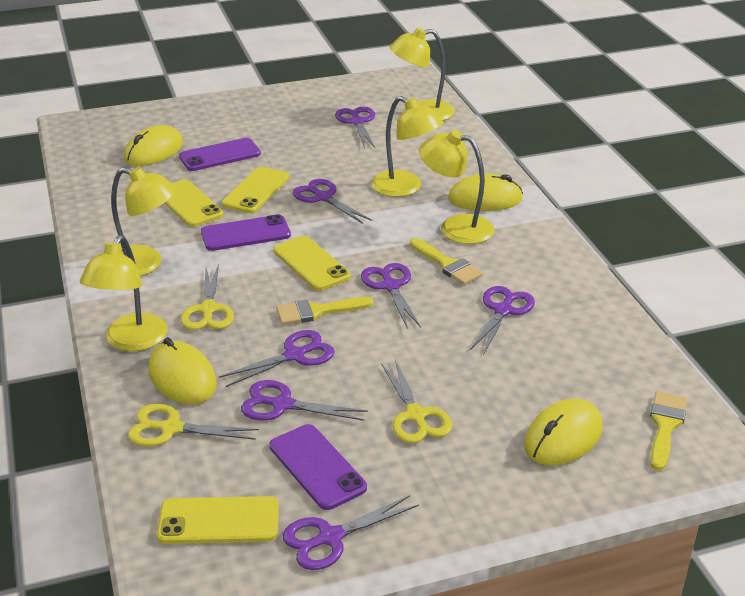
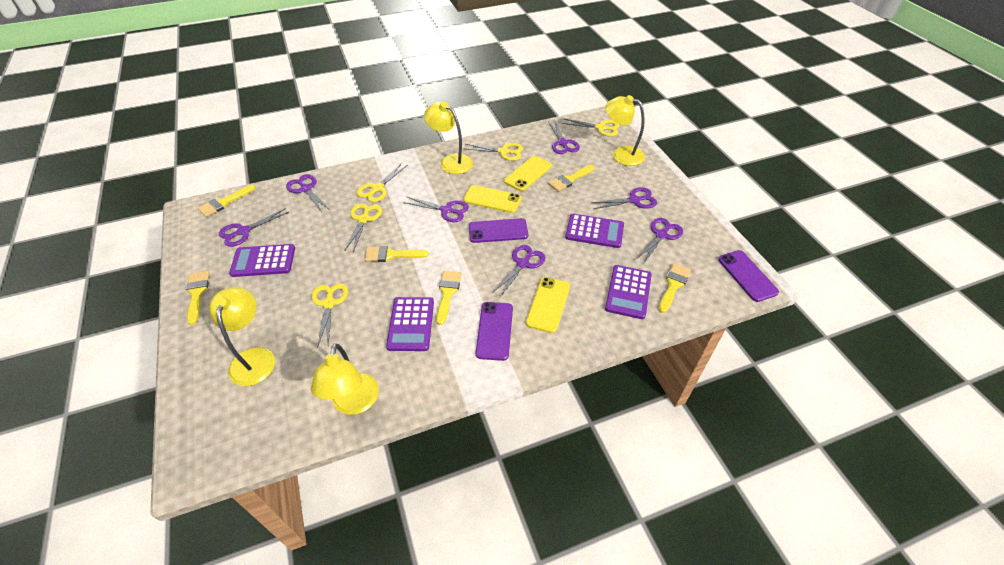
purple calculator: none = 0 -> [229,244,295,277] [386,297,434,351] [565,214,624,248] [605,265,652,319] = 4
yellow brush: [276,297,374,325] [410,238,483,285] [650,391,687,471] = 3 -> [186,271,209,325] [198,185,255,217] [365,246,429,262] [436,271,462,325] [548,165,595,192] [659,264,691,313] = 6
yellow lamp: [80,235,168,351] [111,167,177,276] [371,96,444,197] [390,28,455,121] [419,130,494,244] = 5 -> [209,287,275,386] [311,343,379,415] [424,102,473,174] [605,95,645,166] = 4
yellow mouse: [124,125,183,166] [149,337,217,404] [448,173,523,211] [524,398,603,466] = 4 -> none = 0
yellow phone: [157,496,279,544] [165,180,224,227] [222,167,289,213] [273,236,351,291] = 4 -> [463,185,522,213] [504,156,552,191] [526,277,570,333] = 3
yellow scissors: [128,404,259,446] [181,264,234,330] [381,360,452,443] = 3 -> [312,283,348,348] [345,203,382,252] [357,163,407,202] [466,143,523,161] [562,119,620,137] = 5

